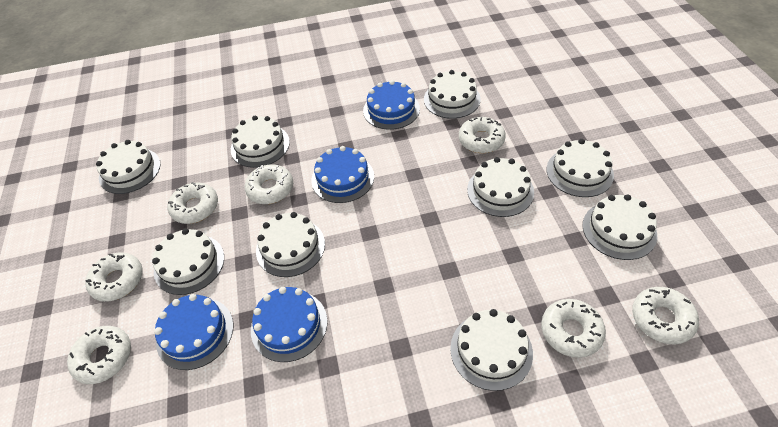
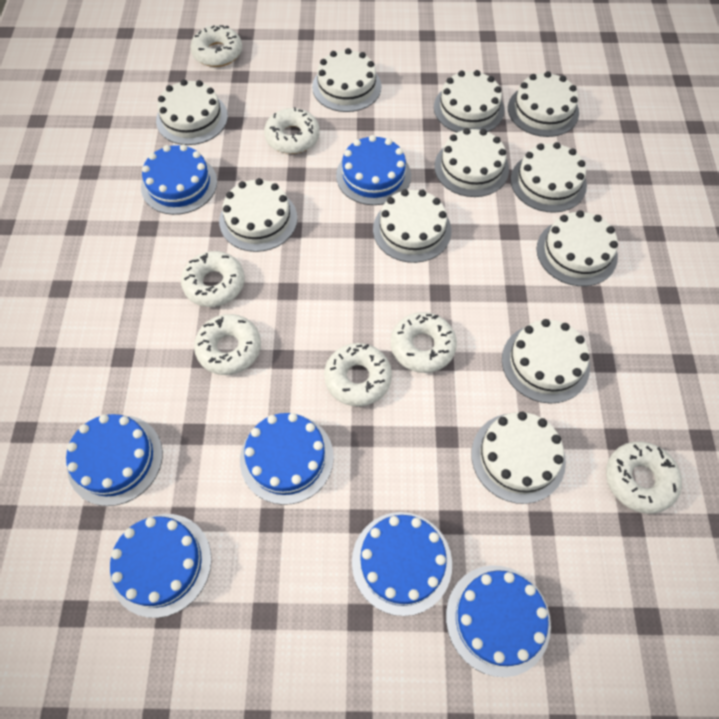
blue cake: [154,294,234,370] [251,287,328,362] [312,146,374,203] [363,80,420,130] = 4 -> [66,414,163,506] [110,514,212,618] [141,144,217,215] [240,413,334,505] [336,135,411,205] [352,512,452,616] [446,565,551,677] = 7
white cake: [96,140,161,194] [152,228,224,295] [231,116,290,168] [256,212,325,277] [424,70,481,119] [450,309,533,391] [467,157,534,217] [547,139,614,197] [582,194,657,260] = 9 -> [156,79,228,145] [219,178,297,252] [312,48,382,112] [373,189,452,263] [434,70,505,132] [434,128,509,197] [471,412,566,504] [502,319,590,403] [508,71,579,137] [510,142,587,213] [537,210,618,286] = 11

